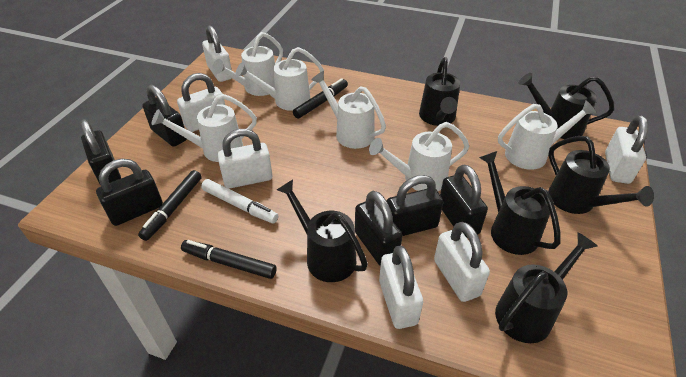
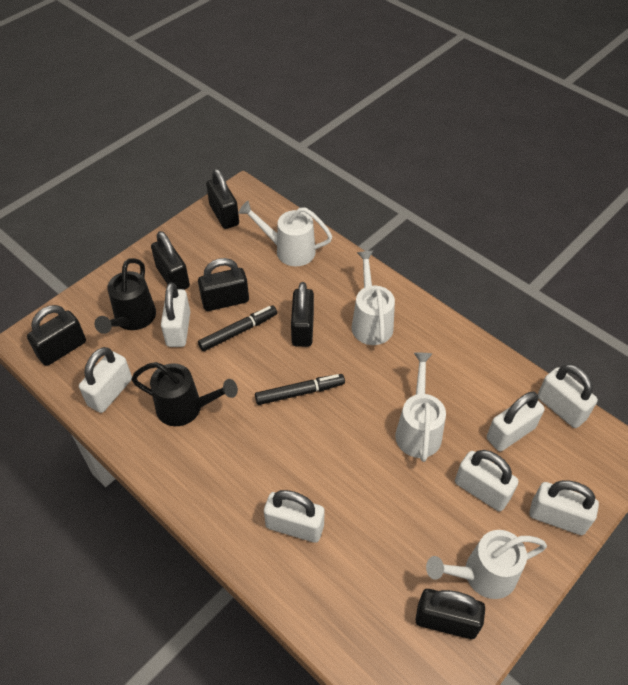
black marker: [138,170,202,241] [181,240,277,279] [293,78,348,119] = 3 -> [198,306,277,351] [255,374,345,405] = 2
black watering can: [277,179,368,282] [419,57,460,126] [479,151,560,255] [495,232,598,343] [519,73,614,139] [548,136,654,214] = 6 -> [94,258,156,334] [131,362,238,426] = 2
white marker: [201,179,279,224] = 1 -> none = 0
white padlock: [177,73,225,132] [202,25,232,82] [218,129,272,189] [379,245,423,329] [434,221,490,302] [605,115,648,184] = 6 -> [79,347,132,413] [161,282,190,347] [264,490,325,543] [455,450,519,511] [487,391,545,451] [529,480,599,535] [538,364,598,428] = 7
white watering can: [152,94,257,162] [212,32,283,96] [236,47,324,111] [311,71,386,149] [369,122,469,191] [498,101,597,170] = 6 -> [239,201,332,266] [352,251,395,345] [395,353,446,462] [426,530,547,599] = 4

